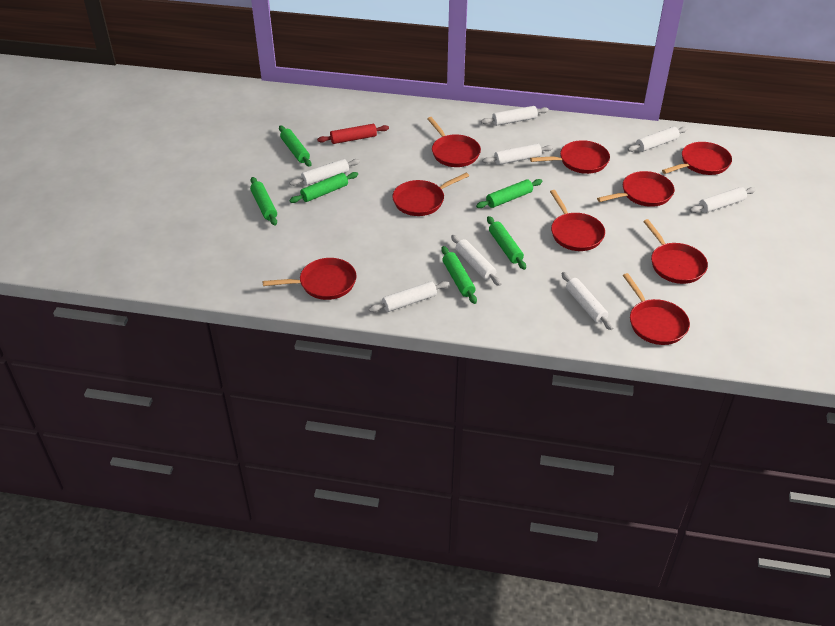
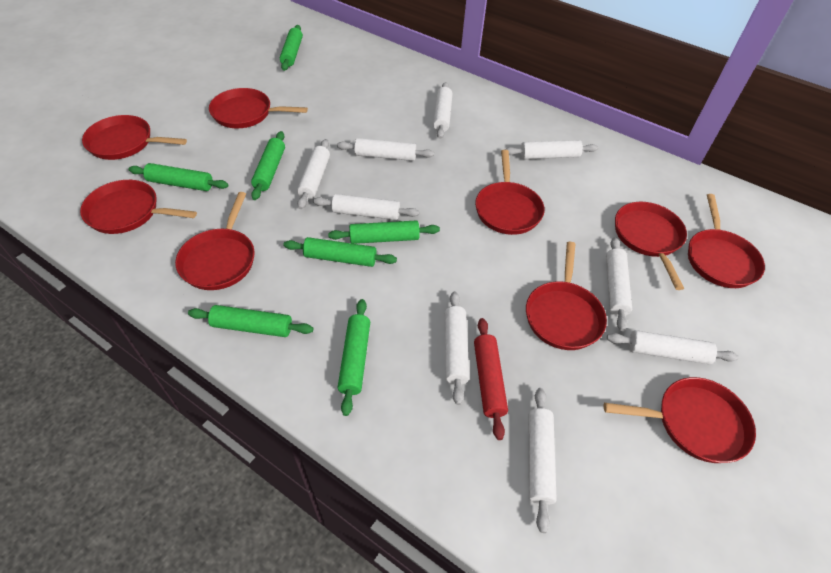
green rolling pin: [250,177,277,226] [279,125,311,167] [289,172,358,203] [441,246,477,304] [476,179,542,208] [487,216,526,270] = 6 -> [128,163,228,191] [188,305,313,337] [251,131,285,200] [280,25,303,71] [283,237,397,267] [328,220,440,244] [337,299,370,416] = 7
white rolling pin: [289,159,360,186] [369,281,449,312] [451,235,502,286] [481,106,549,126] [482,144,553,165] [562,272,613,330] [627,127,687,152] [690,187,756,213] = 8 -> [297,139,330,209] [313,194,419,220] [337,138,434,161] [433,82,452,139] [444,291,469,405] [504,140,598,159] [528,388,557,533] [606,237,632,331] [607,330,739,364] = 9

